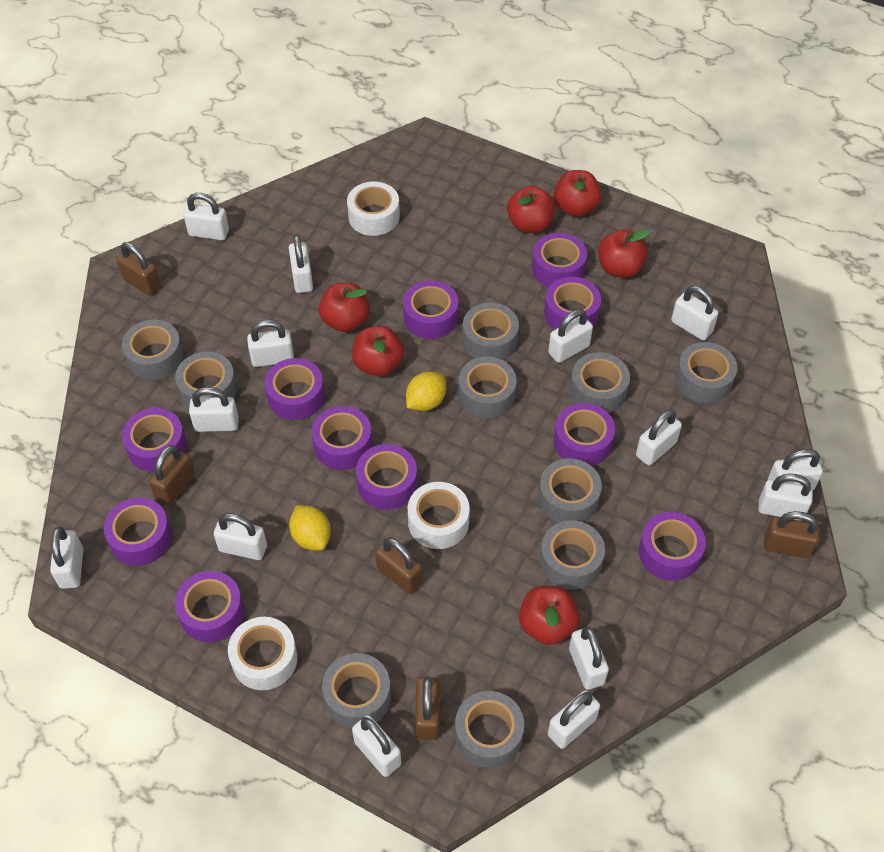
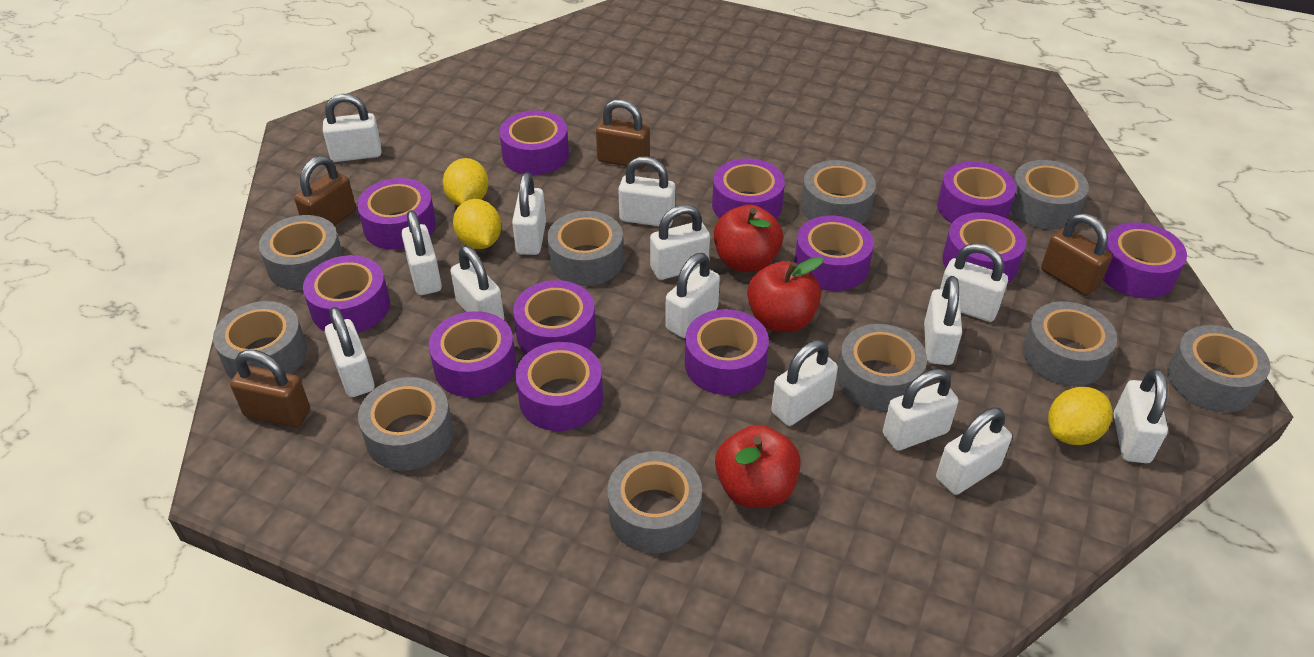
brown padlock: [117,242,161,296] [149,445,195,505] [375,537,423,594] [415,676,440,740] [764,511,819,558] = 5 -> [230,350,310,427] [294,156,356,226] [596,99,650,169] [1041,213,1112,296] = 4
purple tape: [104,498,172,566] [122,408,187,472] [175,571,244,642] [265,358,325,420] [312,406,372,470] [356,444,417,510] [403,280,458,339] [532,233,587,287] [544,277,601,330] [554,403,615,466] [639,512,706,581] = 11 -> [303,255,390,333] [357,178,436,250] [429,311,516,397] [499,110,569,175] [513,280,596,354] [515,342,603,431] [685,309,769,395] [712,158,785,219] [794,216,874,291] [937,161,1017,223] [943,213,1026,283] [1103,222,1187,298] = 12
red apple: [319,283,370,332] [352,326,404,376] [507,186,555,233] [519,586,580,645] [554,170,602,217] [598,229,651,278] = 6 -> [714,205,783,272] [715,425,801,507] [747,257,824,332] = 3
white tape: [228,617,298,690] [347,181,400,236] [408,482,470,549] = 3 -> none = 0
yellow lemon: [289,505,331,551] [406,372,446,411] = 2 -> [443,158,489,206] [453,199,501,249] [1048,387,1113,445] = 3

